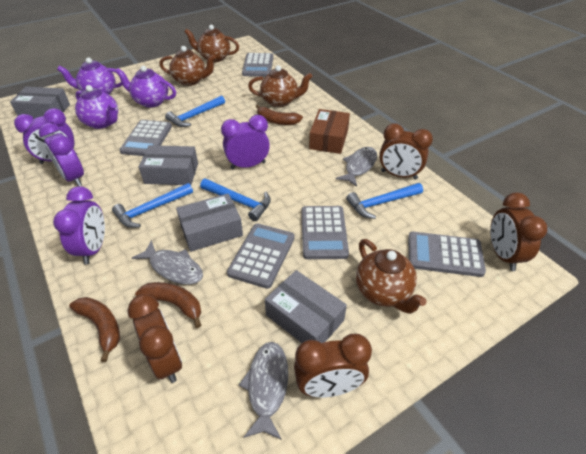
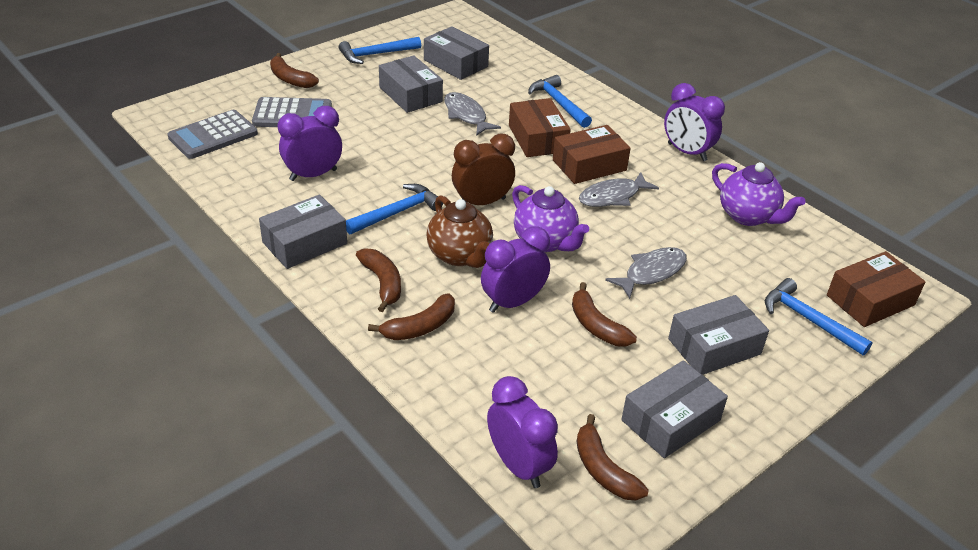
brown banana: [69,297,120,362] [135,282,201,328] [255,105,303,125] = 3 -> [270,53,319,88] [356,248,401,312] [368,293,455,340] [572,282,637,346] [577,414,649,500] = 5
brown box: [309,109,350,154] = 1 -> [509,98,571,157] [553,125,631,184] [827,251,925,327] = 3
brown clock: [127,294,182,383] [294,334,372,397] [379,123,433,180] [490,193,547,271] = 4 -> [452,134,515,205] = 1
brown teapot: [159,46,216,86] [184,25,239,62] [248,65,313,107] [356,239,427,314] = 4 -> [426,195,493,268] = 1
grey box: [10,87,70,119] [139,145,198,185] [176,193,243,252] [265,270,347,343] = 4 -> [259,194,347,269] [379,56,443,113] [424,26,489,80] [621,360,728,458] [668,295,769,375] = 5
grey calculator: [119,120,172,156] [227,224,295,289] [242,53,273,77] [301,206,349,259] [408,232,486,277] = 5 -> [168,110,258,159] [252,97,332,127] = 2
purple teapot: [57,57,122,95] [75,85,118,129] [115,66,176,108] = 3 -> [512,185,589,252] [712,162,805,226] = 2

